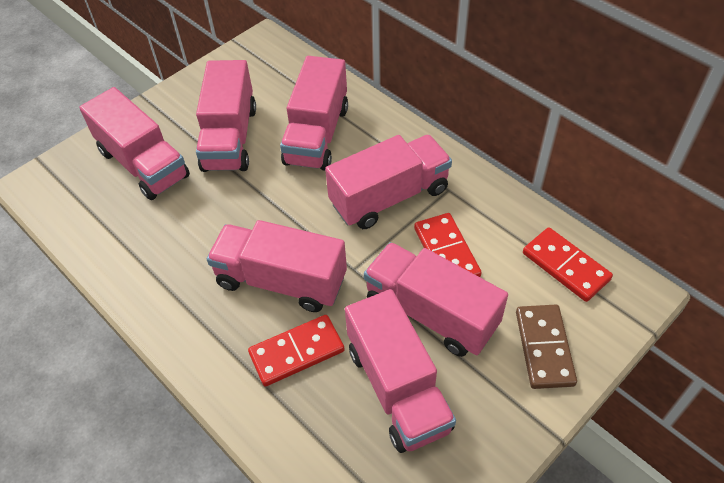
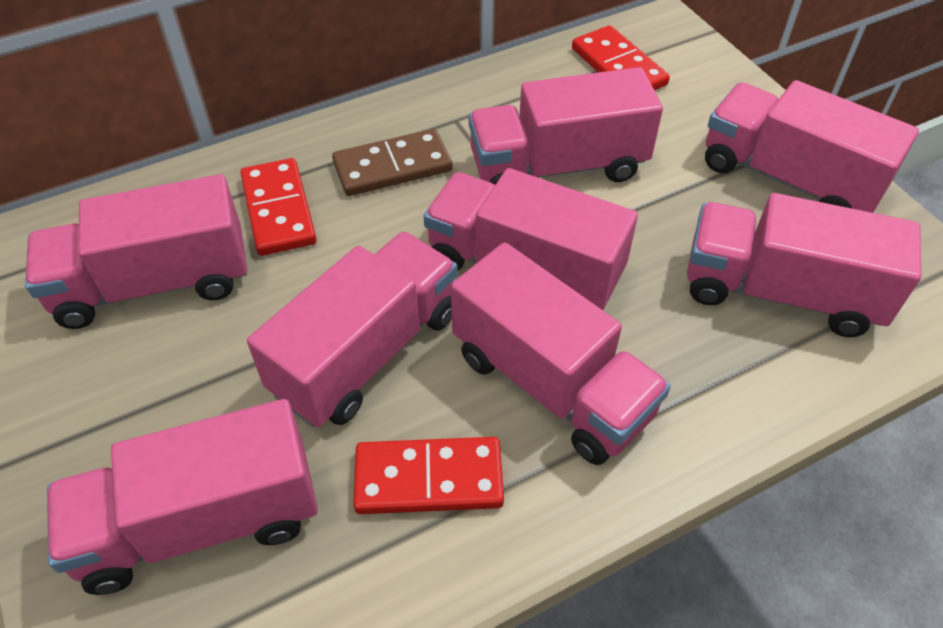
pink truck: [79,87,190,200] [196,60,256,172] [207,220,347,312] [280,56,348,171] [325,135,452,229] [345,289,456,453] [364,242,508,357] = 7 -> [25,174,247,329] [47,399,318,595] [247,232,458,427] [424,168,638,310] [451,242,671,465] [469,67,663,185] [687,193,921,337] [705,80,919,213] = 8

